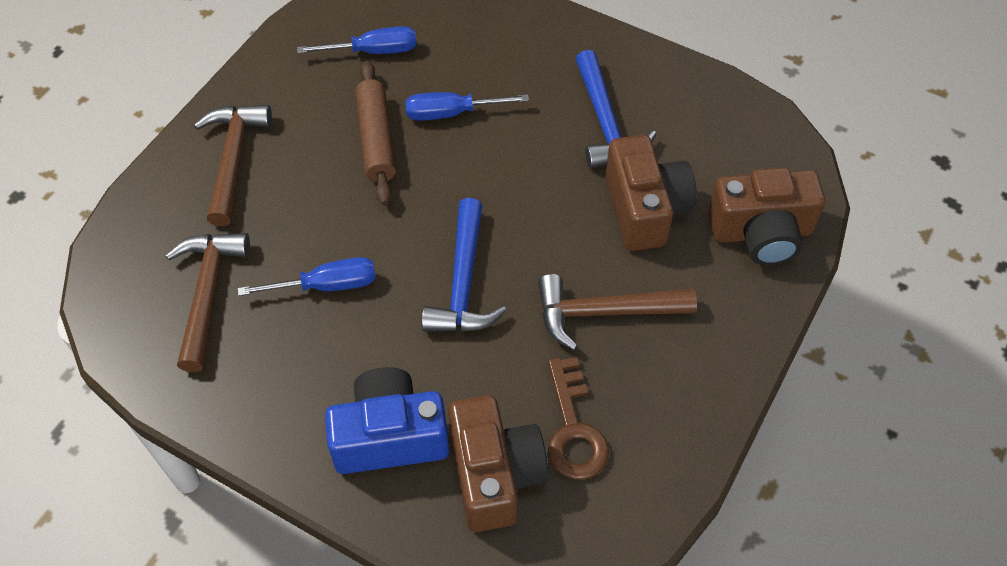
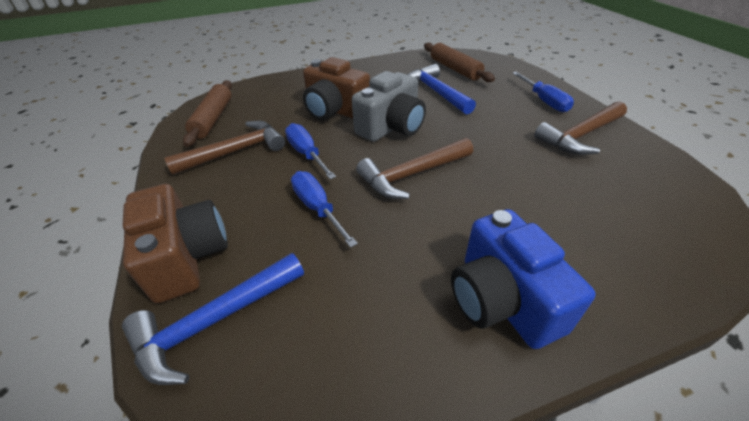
brown camera: [448,395,549,532] [605,135,697,251] [708,168,825,265] = 3 -> [123,184,228,303] [303,57,370,120] = 2
brown key: [548,357,609,479] = 1 -> none = 0
brown rolling pin: [355,61,396,205] = 1 -> [183,80,232,147] [424,42,495,82] = 2
grey camera: none = 0 -> [352,71,426,142] = 1

